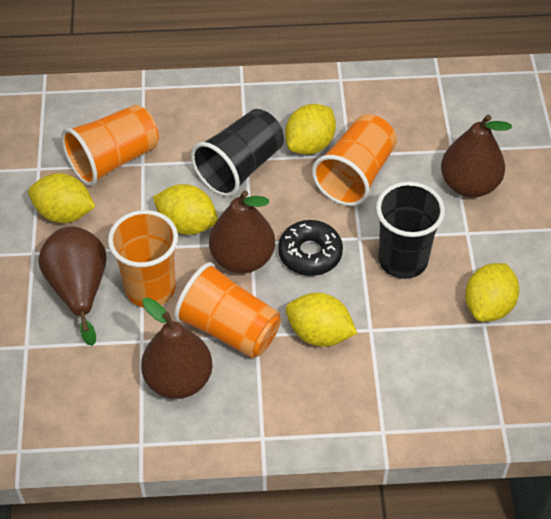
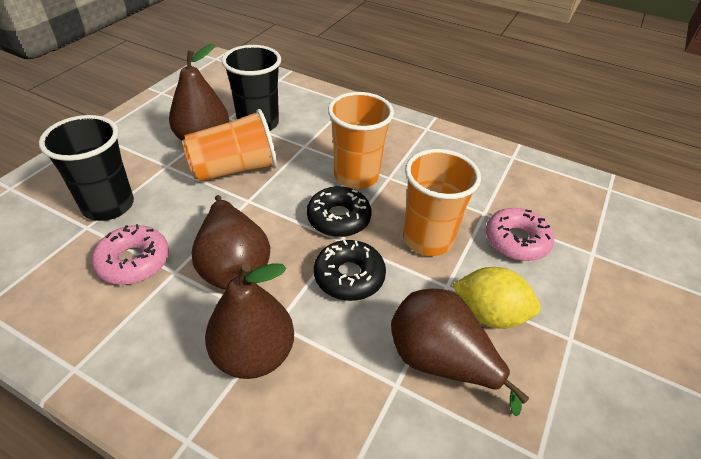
black donut: [278,220,343,276] = 1 -> [307,186,372,237] [314,240,386,301] = 2
orange cup: [61,105,159,186] [108,210,178,308] [174,262,281,358] [312,114,397,206] = 4 -> [182,109,277,182] [328,92,394,189] [403,149,481,256] = 3
pink donut: none = 0 -> [92,224,169,285] [486,208,554,261] = 2
yellow lemon: [28,173,96,223] [153,184,218,235] [285,104,336,154] [286,293,357,347] [465,263,519,322] = 5 -> [452,267,541,329] = 1

